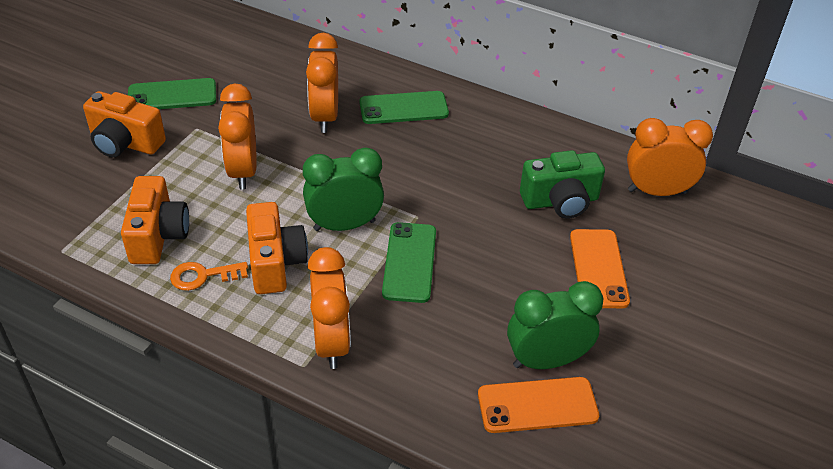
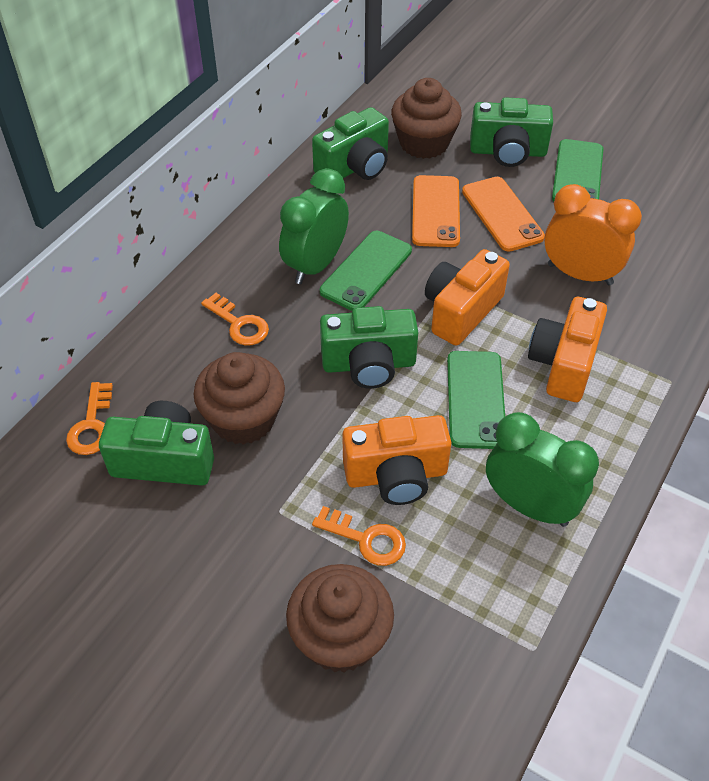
brown cupcake: none = 0 -> [193,352,285,445] [286,564,394,673] [391,78,462,159] = 3
green camera: [520,150,605,219] = 1 -> [99,401,214,486] [312,107,389,180] [320,306,418,389] [470,97,553,167] = 4
orange clock: [218,84,257,189] [306,33,338,133] [307,247,351,369] [627,118,713,196] = 4 -> [544,184,642,285] = 1
orange key: [170,262,248,291] = 1 -> [66,382,113,455] [201,293,269,345] [312,506,406,566] = 3

